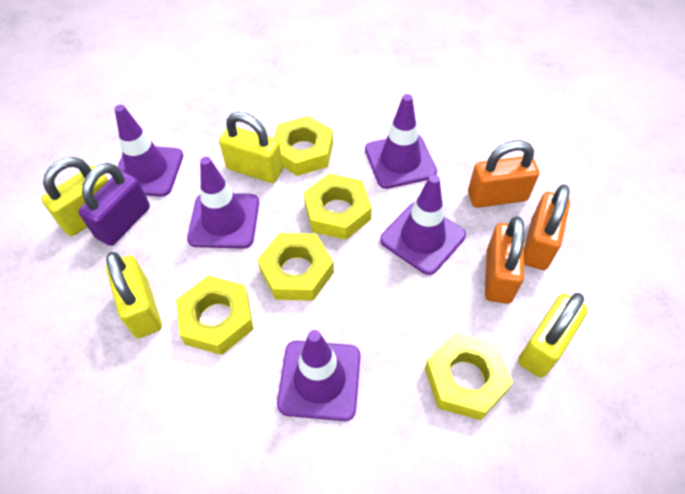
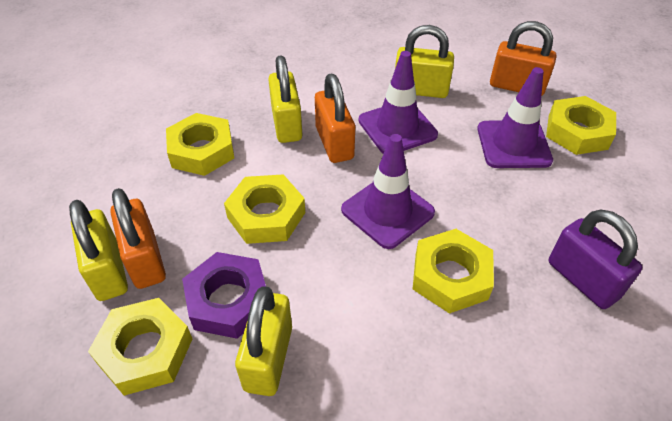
purple nut: none = 0 -> [182,252,266,339] = 1
purple traffic cone: [115,105,183,197] [187,157,259,249] [277,330,360,421] [365,94,437,189] [380,175,466,275] = 5 -> [341,134,435,249] [358,51,438,154] [477,67,553,168] = 3

